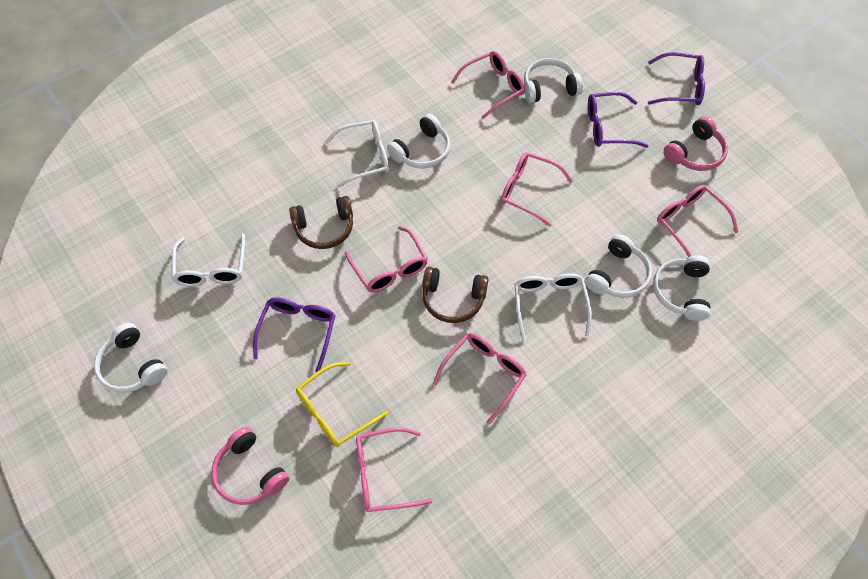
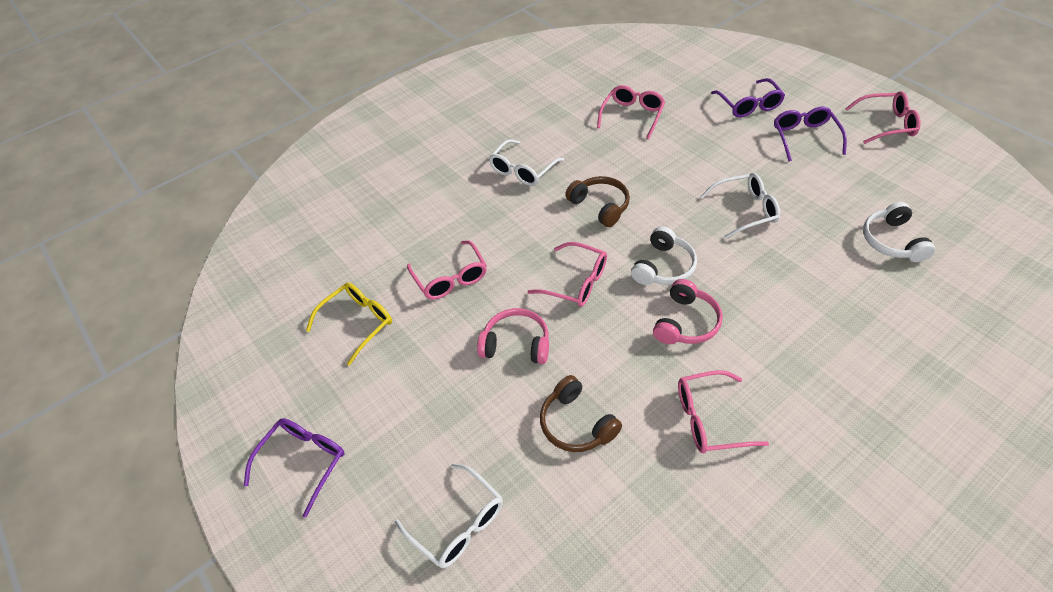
pink glasses: [345,226,428,292] [356,427,432,512] [433,333,527,424] [451,51,525,119] [501,152,573,226] [657,185,739,257] = 6 -> [407,240,487,299] [527,242,607,307] [597,85,665,139] [678,370,769,453] [845,91,921,144] = 5
white headphones: [94,323,167,393] [387,114,450,169] [524,58,583,103] [585,234,652,298] [653,255,711,321] = 5 -> [631,226,697,285] [863,202,935,262] = 2

